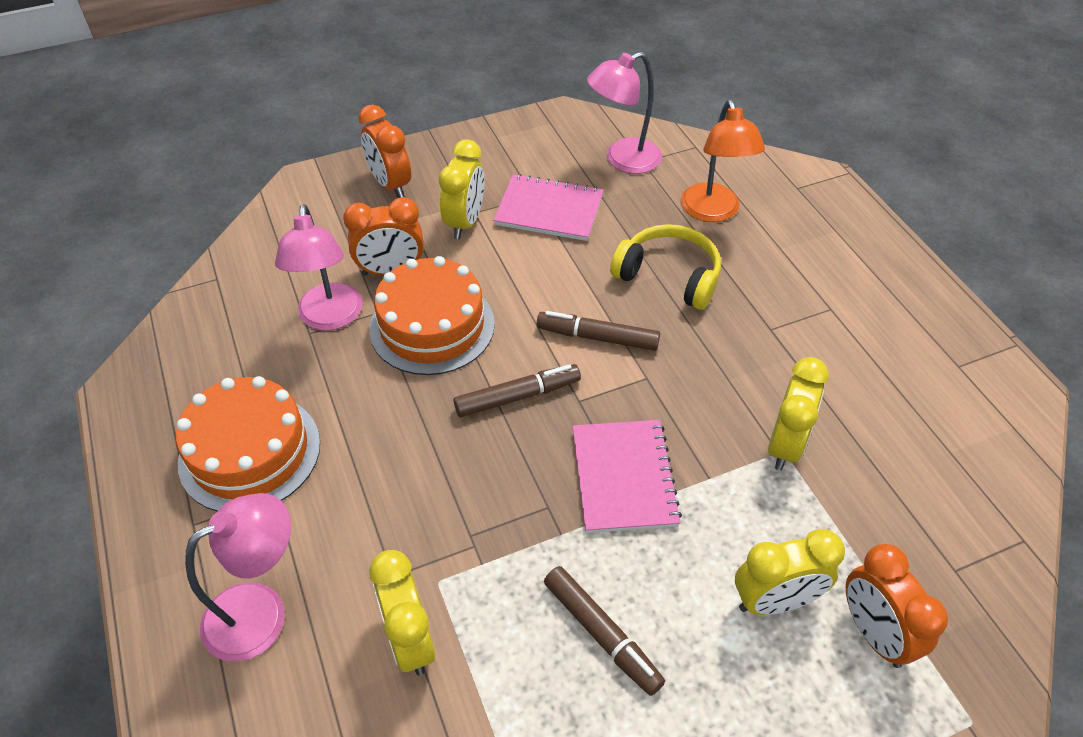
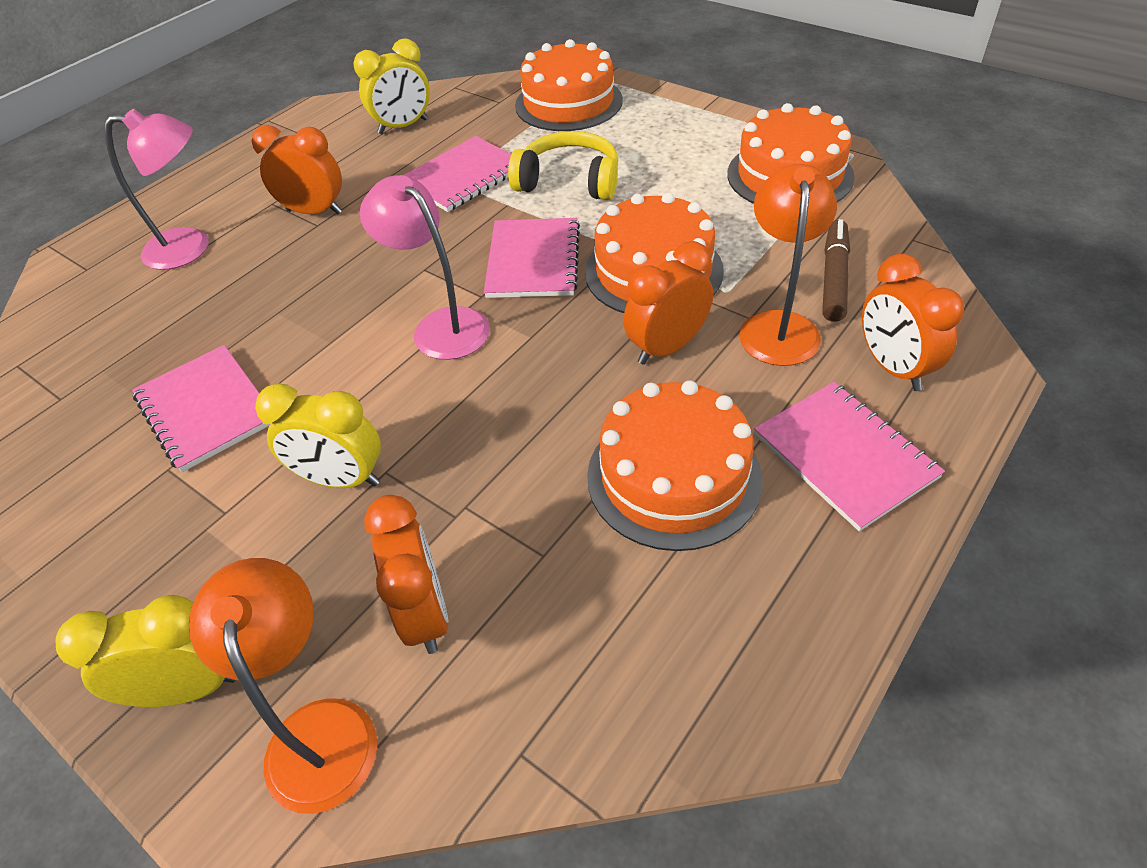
brown marker: [454,364,581,417] [537,311,660,351] [544,566,665,696] = 3 -> [822,219,850,322] = 1
orange cake: [176,376,320,511] [369,256,495,375] = 2 -> [515,39,623,131] [585,192,724,313] [587,380,763,551] [727,103,855,204] = 4
orange clock: [343,197,424,276] [358,105,411,198] [846,544,948,668] = 3 -> [252,125,342,214] [364,495,448,654] [623,241,713,365] [862,254,964,391] = 4
orange lamp: [681,99,765,222] = 1 -> [189,558,377,814] [739,164,837,366] = 2
pink lamp: [185,493,291,662] [275,204,363,330] [587,52,662,174] = 3 -> [105,109,209,270] [360,175,490,360] = 2
pink notebook: [493,174,604,241] [572,420,682,533] = 2 -> [132,345,271,472] [403,136,512,212] [484,218,580,298] [754,382,945,531] = 4
yellow clock: [369,550,436,675] [439,139,485,239] [735,529,845,615] [768,357,829,471] = 4 -> [55,595,236,707] [255,383,381,488] [353,38,430,134] = 3

